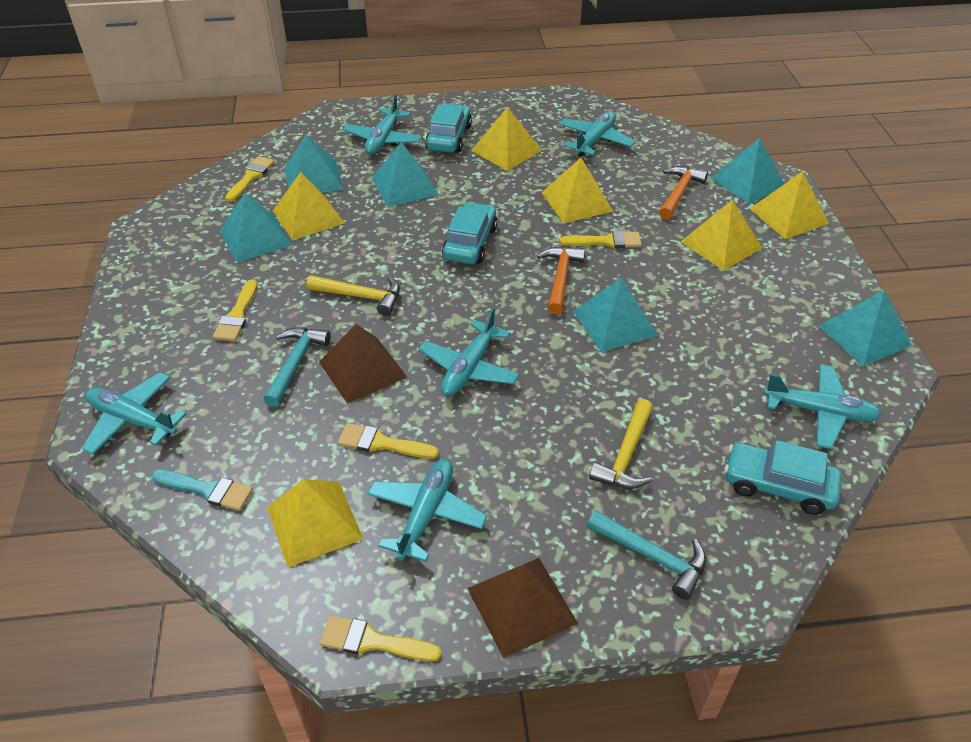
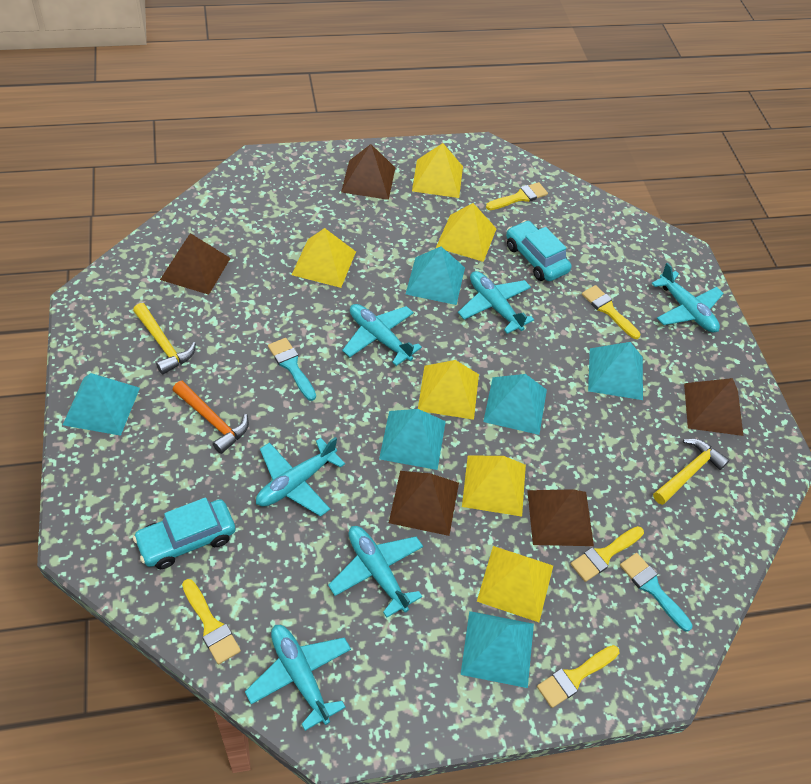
brown pyramid: [319,324,407,404] [467,558,578,658] = 2 -> [160,233,231,295] [341,144,395,200] [389,471,459,536] [527,489,594,546] [684,378,744,436] = 5
orange hammer: [537,246,585,314] [659,166,708,220] = 2 -> [173,381,249,454] = 1
turquoise brush: [152,469,253,511] = 1 -> [268,338,316,401] [620,553,693,632] = 2
turquoise car: [425,103,472,153] [442,202,498,264] [724,440,842,515] = 3 -> [133,497,235,569] [506,220,571,281] = 2
turquoise hammer: [263,327,331,407] [587,511,706,600] = 2 -> none = 0

